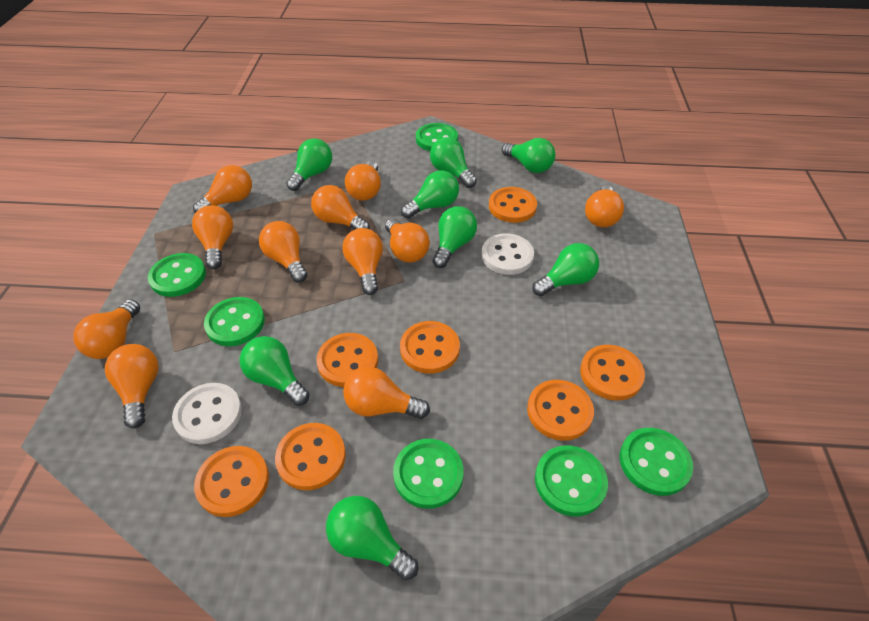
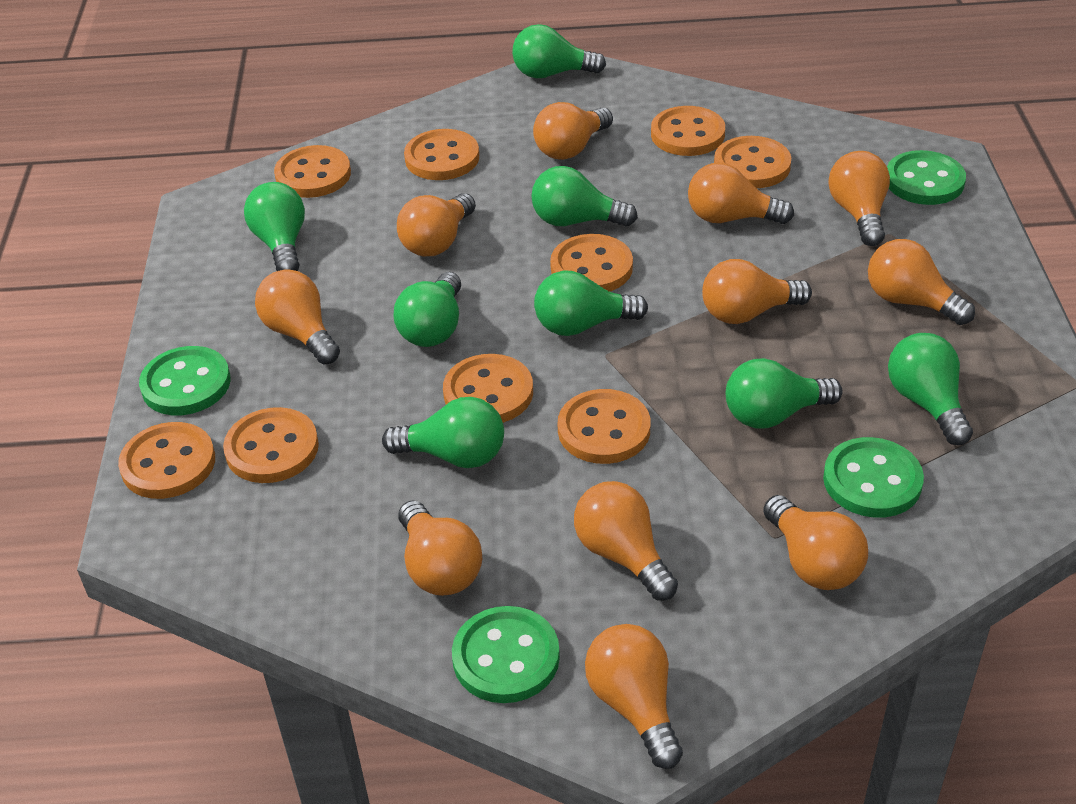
green button: [148,253,206,297] [204,297,265,346] [393,439,464,509] [416,123,458,151] [535,445,608,516] [620,428,693,496] = 6 -> [139,346,231,415] [452,606,560,703] [823,437,924,518] [887,150,966,205] = 4
orange button: [194,446,269,517] [275,423,346,490] [316,333,378,387] [400,321,460,374] [489,187,537,223] [527,380,594,441] [580,345,645,401] = 7 -> [118,422,215,499] [223,407,319,483] [274,145,351,198] [404,129,479,180] [443,354,533,423] [550,234,633,292] [558,389,651,464] [651,106,725,156] [714,136,791,188] = 9
white button: [172,383,242,444] [481,233,534,275] = 2 -> none = 0

